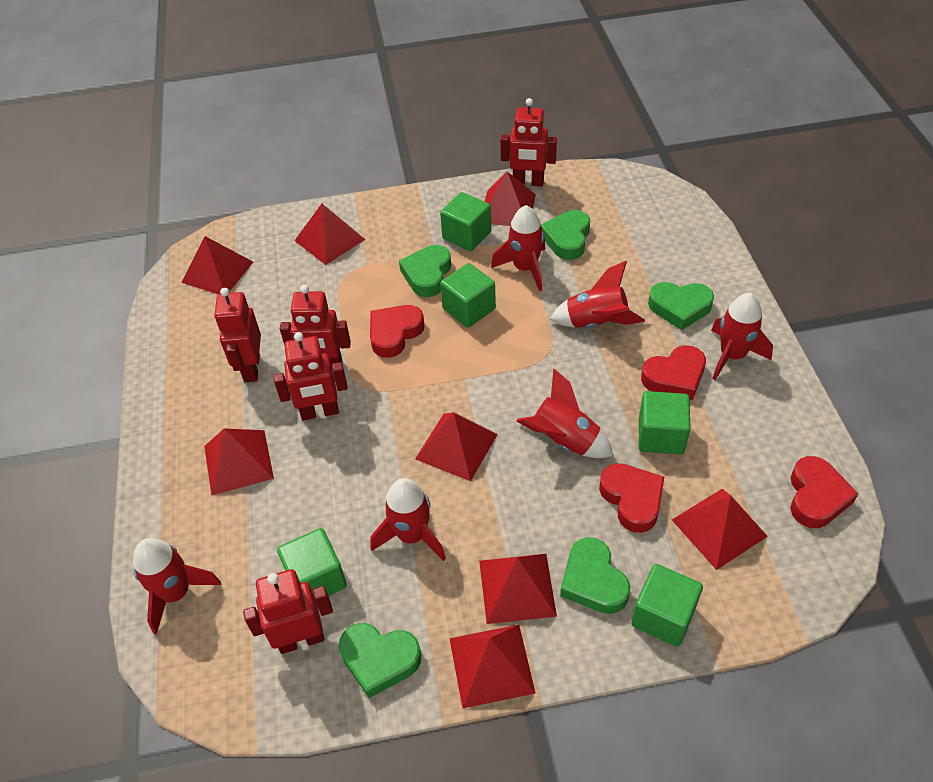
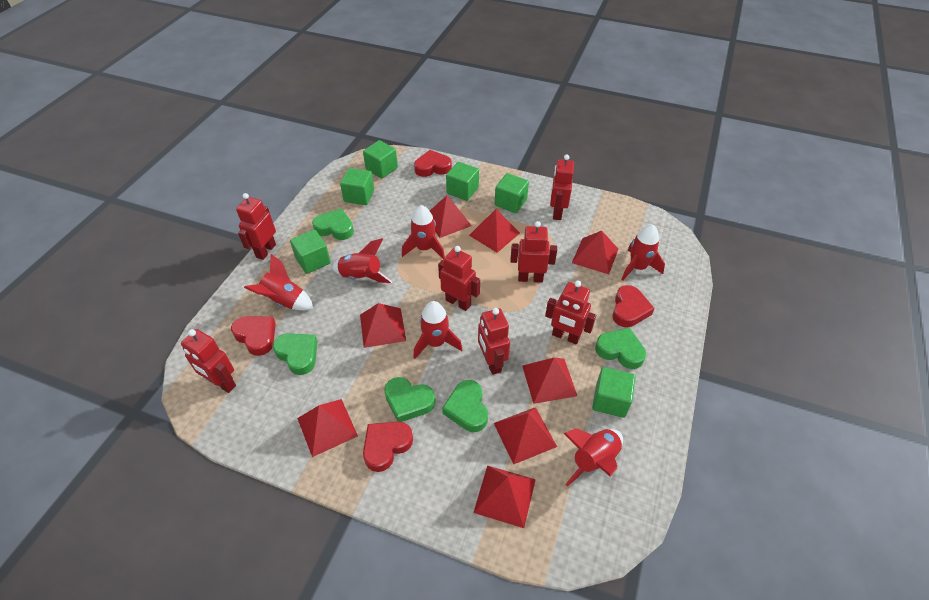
green cube: [277,528,347,596] [440,192,491,251] [440,263,496,328] [631,564,703,647] [639,391,691,455] = 5 -> [290,229,331,274] [340,168,374,205] [363,140,398,179] [446,162,479,201] [495,173,529,213] [592,367,636,418] = 6
red robot: [214,288,261,382] [243,569,333,654] [273,332,348,420] [280,285,351,371] [500,98,557,187] = 5 -> [181,329,236,393] [236,193,276,260] [438,246,480,311] [478,308,510,375] [510,221,557,283] [545,280,596,344] [550,155,574,220] = 7

